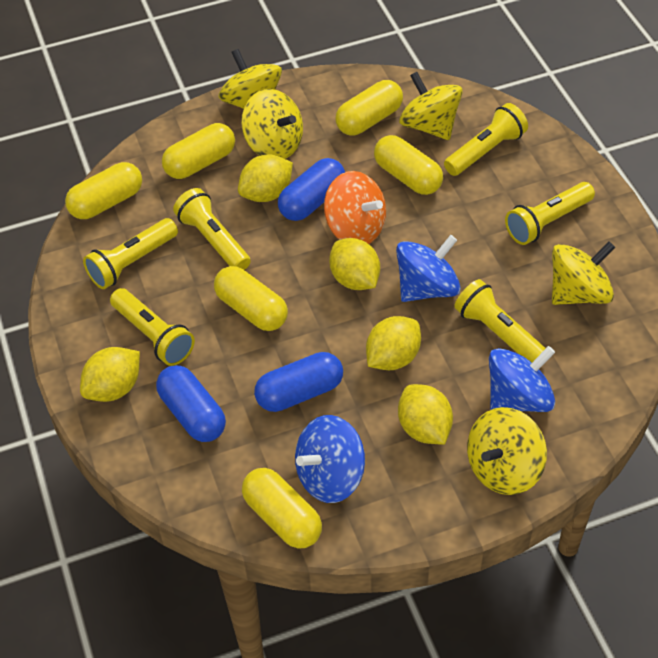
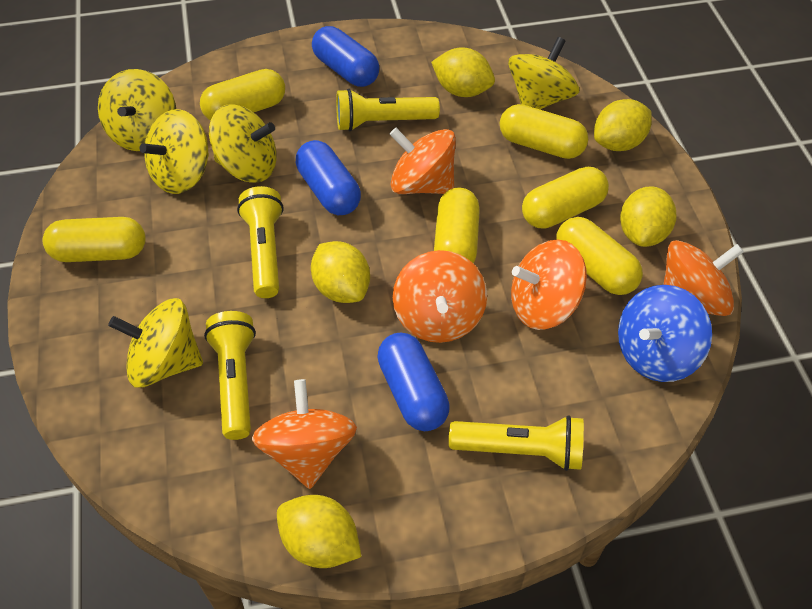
blue spinning top: [295,415,365,503] [396,235,461,302] [489,346,555,412] = 3 -> [618,285,712,382] = 1
orange spinning top: [324,171,386,244] = 1 -> [252,379,357,489] [390,128,456,194] [393,250,487,343] [511,239,587,330] [663,240,744,316] = 5
yellow flashlight: [83,218,178,289] [110,288,195,366] [173,188,251,270] [444,103,528,176] [454,279,546,362] [505,182,595,245] = 6 -> [204,311,256,440] [237,186,284,298] [336,89,440,131] [449,415,584,471] = 4

